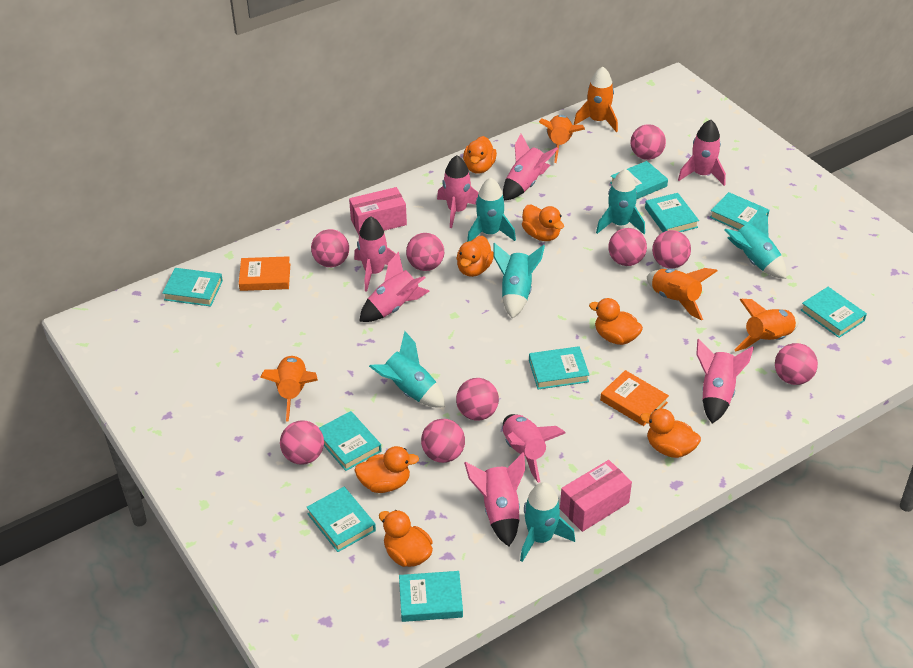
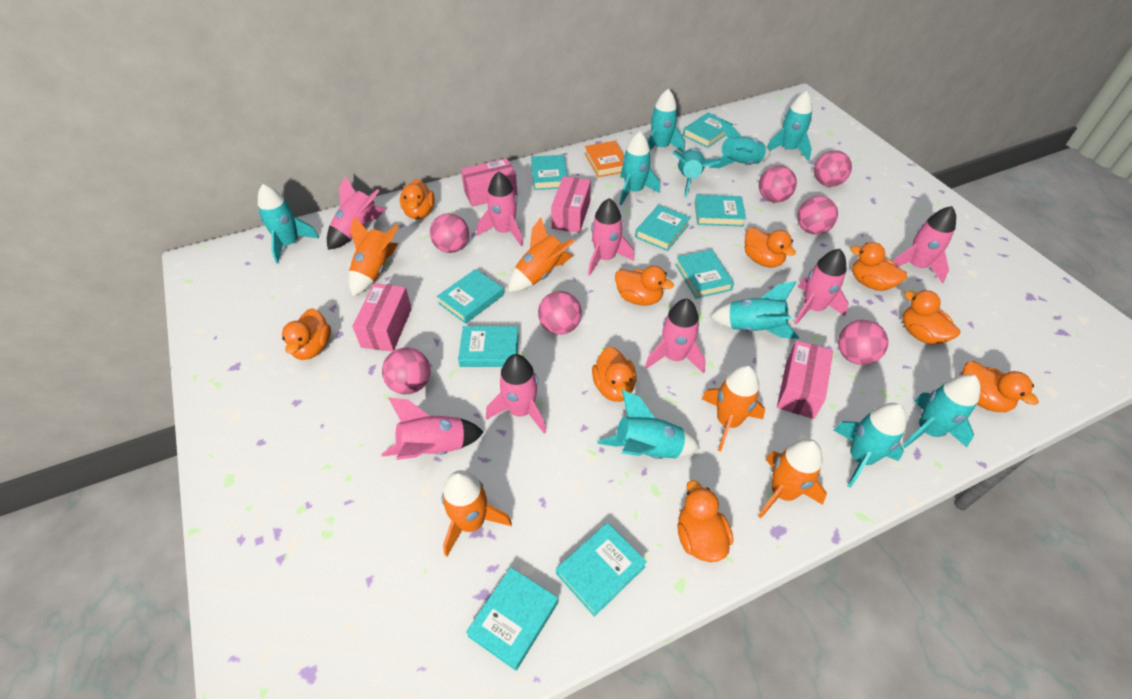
orange book: [239,256,290,291] [600,370,669,426] = 2 -> [584,141,625,177] = 1
orange duck: [354,446,419,493] [379,510,433,567] [456,236,494,277] [463,136,497,174] [522,205,564,241] [589,298,643,345] [640,409,701,458] = 7 -> [282,308,331,360] [400,179,435,219] [592,347,636,402] [615,266,674,306] [678,480,733,562] [744,227,796,267] [850,242,907,291] [903,290,960,344] [962,361,1038,412] = 9
pink ball: [280,420,324,465] [311,229,349,267] [406,233,444,271] [421,419,465,463] [456,378,499,421] [608,228,647,266] [630,124,666,160] [652,230,691,269] [775,343,818,385] = 9 -> [382,347,430,394] [430,213,469,253] [538,291,582,335] [759,165,797,203] [797,196,838,235] [814,150,852,187] [838,320,888,365] = 7
pink box: [349,187,407,235] [560,460,632,532] = 2 -> [352,283,412,352] [461,158,518,207] [551,176,591,233] [777,340,833,419] = 4
turquoise rocket: [369,331,445,407] [467,177,516,242] [494,243,545,318] [520,482,575,562] [596,169,645,234] [724,206,786,279] = 6 -> [258,184,319,264] [597,390,700,459] [619,132,660,205] [647,89,685,153] [673,148,720,197] [709,121,770,168] [710,281,799,339] [767,91,813,161] [834,403,906,488] [903,374,981,448] = 10

